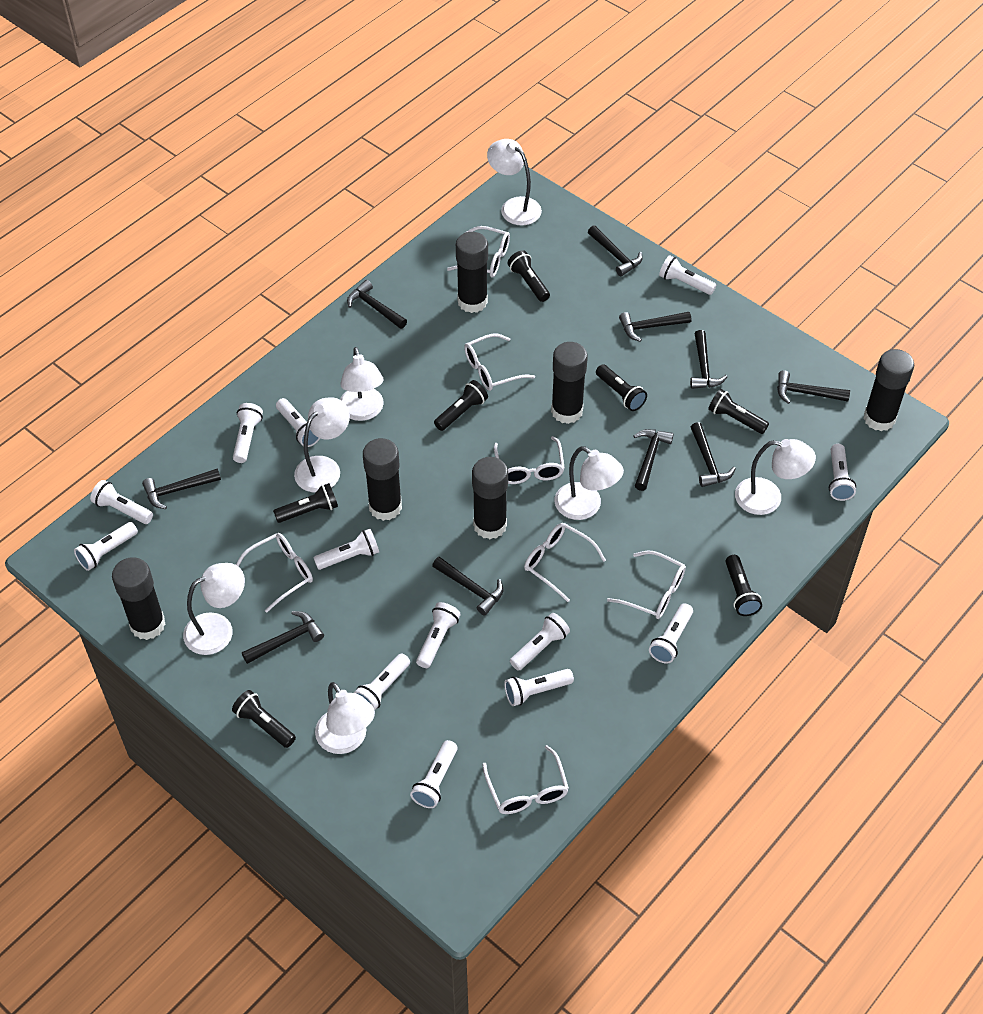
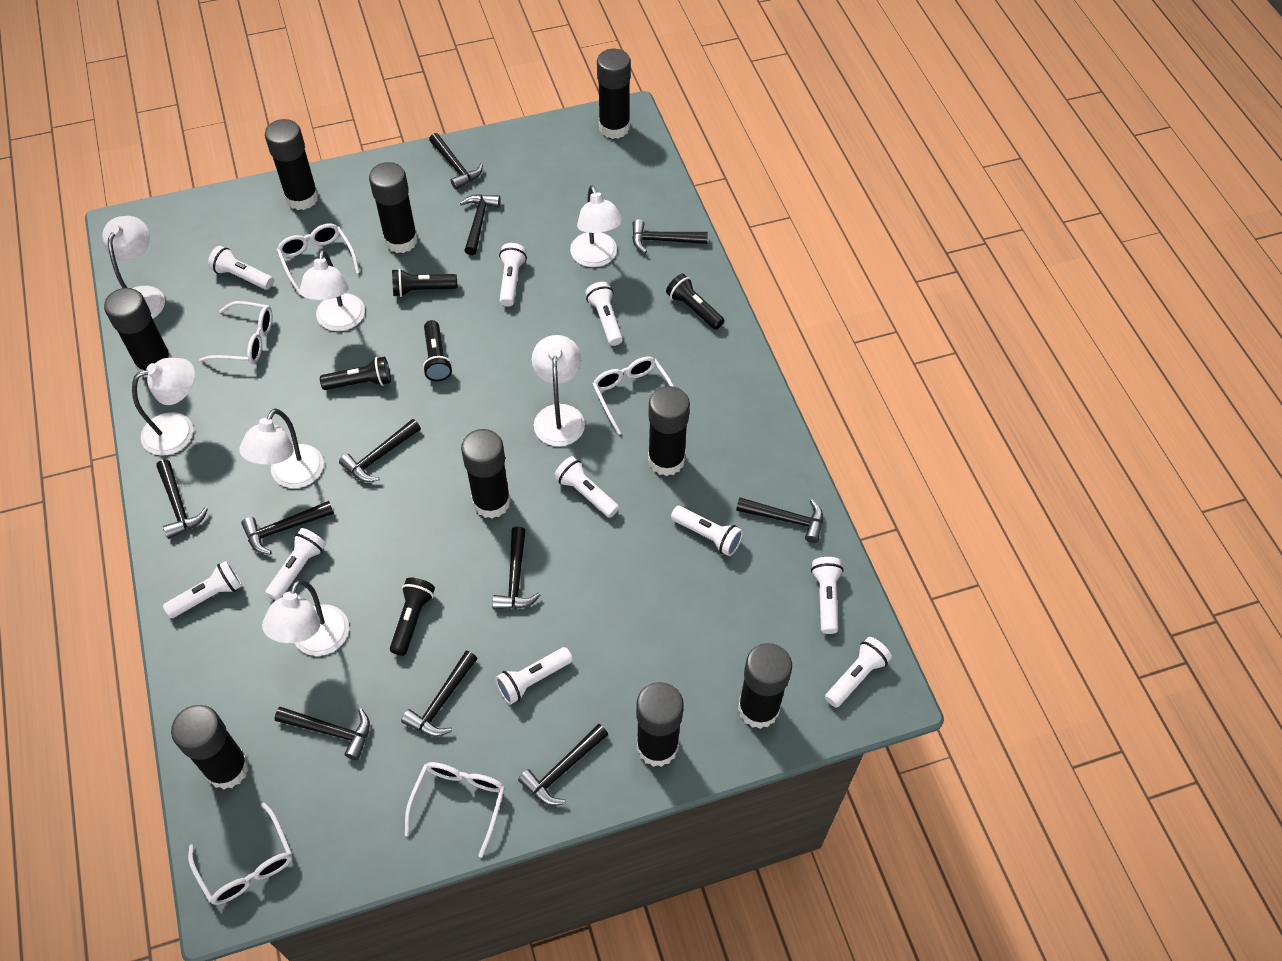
black flashlight: [232,690,296,748] [273,483,338,523] [434,380,488,431] [508,250,550,302] [596,364,647,411] [708,389,769,434] [726,555,762,616] = 7 -> [320,356,391,390] [390,578,435,656] [392,269,457,297] [423,320,452,381] [666,274,724,330] = 5
black glue stick: [112,557,165,640] [363,438,402,521] [456,232,488,313] [472,457,508,539] [551,342,588,424] [863,349,914,431] = 6 -> [104,288,172,377] [171,705,249,790] [265,119,319,210] [369,162,418,253] [461,429,511,519] [597,49,631,139] [636,682,684,767] [648,386,690,476] [738,643,792,729] = 9
black hammer: [142,468,221,509] [242,611,324,664] [347,280,407,329] [432,557,503,616] [588,225,642,276] [619,312,691,342] [633,429,674,491] [690,330,727,389] [691,422,736,487] [777,370,850,404] = 10 -> [156,460,208,539] [241,501,334,554] [274,707,370,760] [339,419,421,482] [401,651,478,737] [429,133,483,190] [460,194,500,255] [492,527,541,610] [518,724,608,806] [632,219,708,253] [736,497,823,543] = 11
white flashlight: [74,522,138,571] [90,480,153,524] [233,403,263,463] [276,398,320,447] [313,529,379,570] [354,653,410,711] [410,740,458,808] [416,602,460,668] [504,669,574,706] [510,613,570,671] [649,603,693,664] [659,255,716,295] [829,444,856,501] = 13 -> [163,561,242,618] [208,246,274,290] [265,528,326,600] [495,647,573,705] [499,243,527,307] [554,456,619,518] [585,282,623,346] [671,506,743,556] [811,557,844,634] [825,637,892,708] = 10
white glasses: [236,533,313,613] [447,226,510,277] [464,334,535,391] [482,745,569,814] [494,436,565,484] [524,523,606,602] [607,551,686,619] = 7 -> [188,802,292,905] [199,301,273,364] [277,223,360,295] [405,762,505,858] [592,356,674,435] = 5

